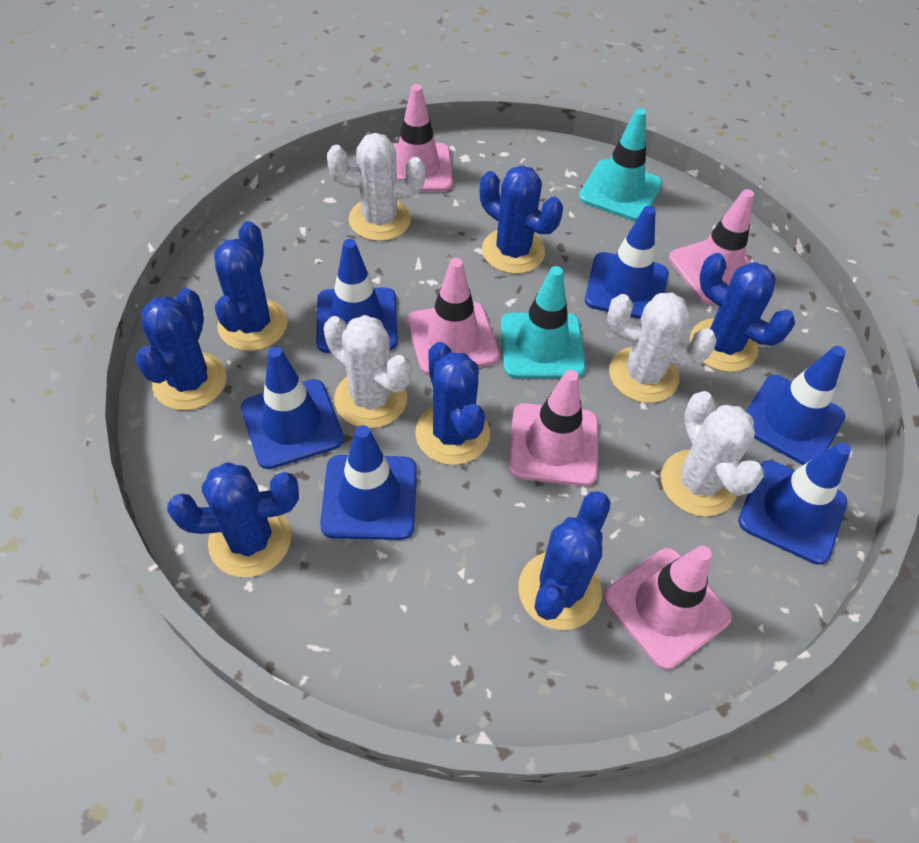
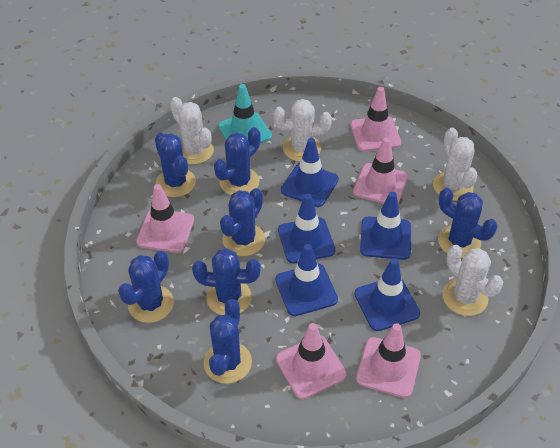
blue traffic cone: [241,347,344,469] [316,239,398,353] [320,425,417,540] [585,206,668,319] [738,442,851,565] [746,346,846,465] = 6 -> [275,244,338,316] [278,194,336,264] [281,138,339,207] [354,258,420,331] [360,192,411,260] = 5
turquoise traffic cone: [501,266,586,378] [579,108,662,221] = 2 -> [218,84,272,143] = 1

